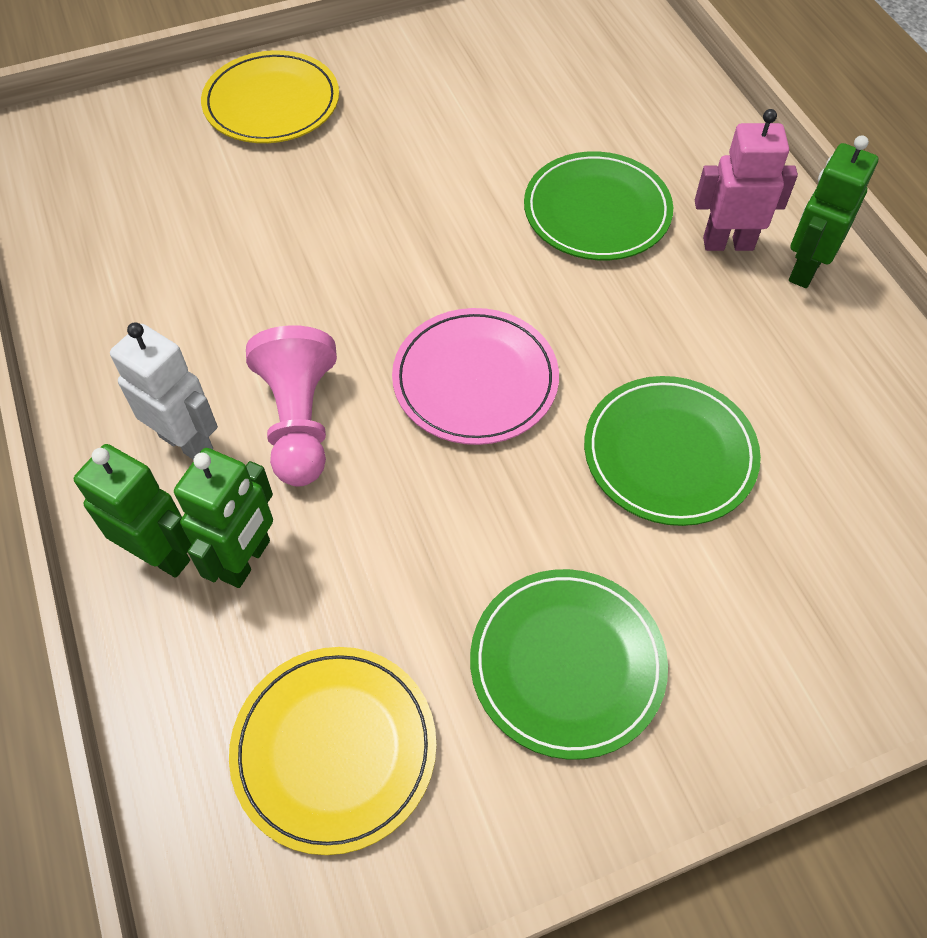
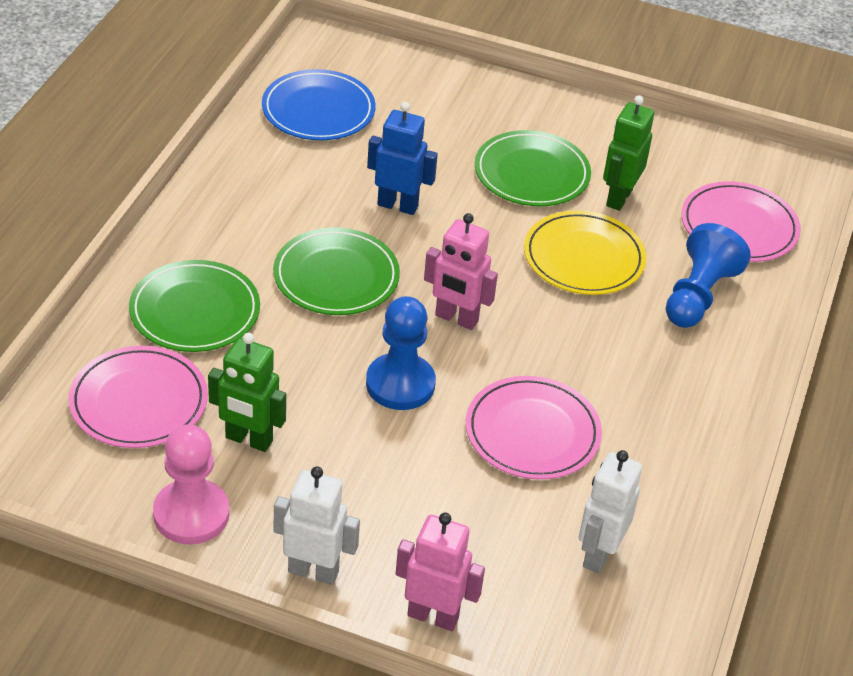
blue pawn: none = 0 -> [366,296,436,410] [666,223,751,328] = 2
blue plate: none = 0 -> [262,69,375,140] = 1
blue robot: none = 0 -> [367,102,438,215] = 1
green robot: [74,444,191,578] [174,448,273,588] [789,135,878,288] = 3 -> [208,333,286,452] [603,95,654,211] = 2
pink plate: [392,308,559,445] = 1 -> [68,346,208,448] [466,376,602,480] [681,181,801,262] = 3
pink robot: [695,109,798,251] = 1 -> [396,513,485,631] [424,213,498,330] = 2
white robot: [110,322,218,460] = 1 -> [274,466,360,585] [579,450,642,574] = 2
yellow plate: [201,50,339,143] [229,647,437,855] = 2 -> [524,210,646,295] = 1

